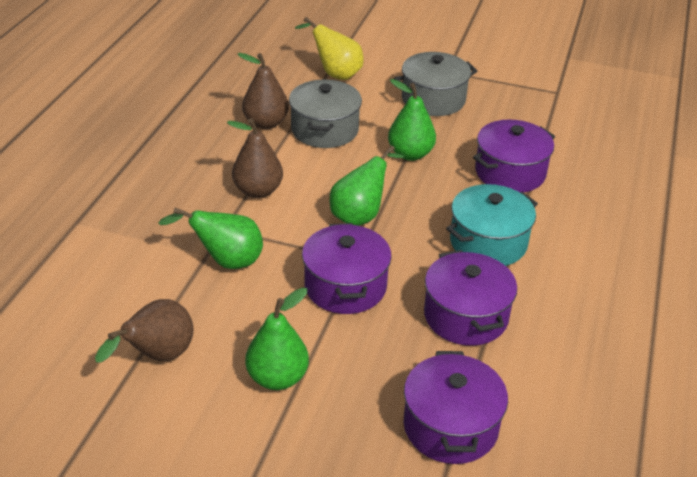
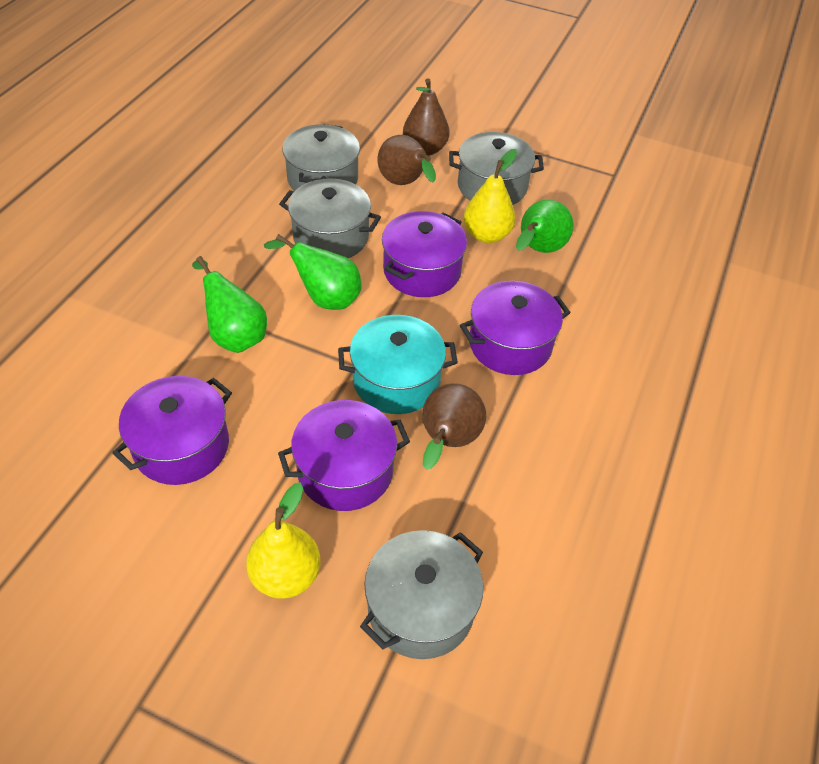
green pear: [158,208,263,269] [245,287,309,390] [330,145,405,226] [388,79,436,161] = 4 -> [192,256,267,353] [264,234,362,310] [516,200,574,253] = 3
grey pot: [289,79,362,148] [394,52,477,116] = 2 -> [279,178,381,258] [282,124,360,192] [360,530,483,659] [449,132,544,205] = 4
yellow pear: [295,17,364,80] = 1 -> [246,483,321,599] [464,149,517,243] = 2

